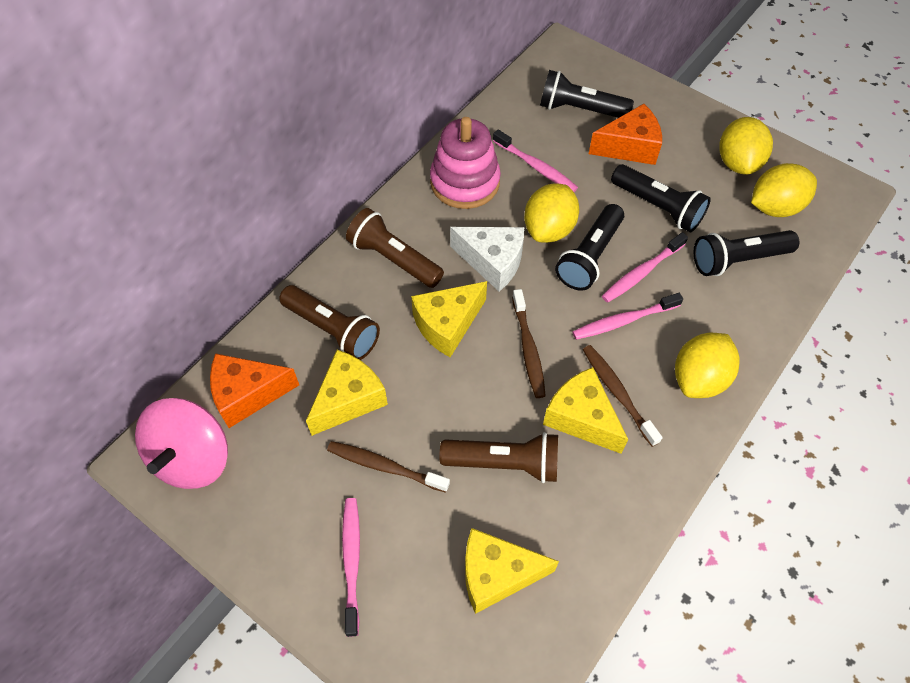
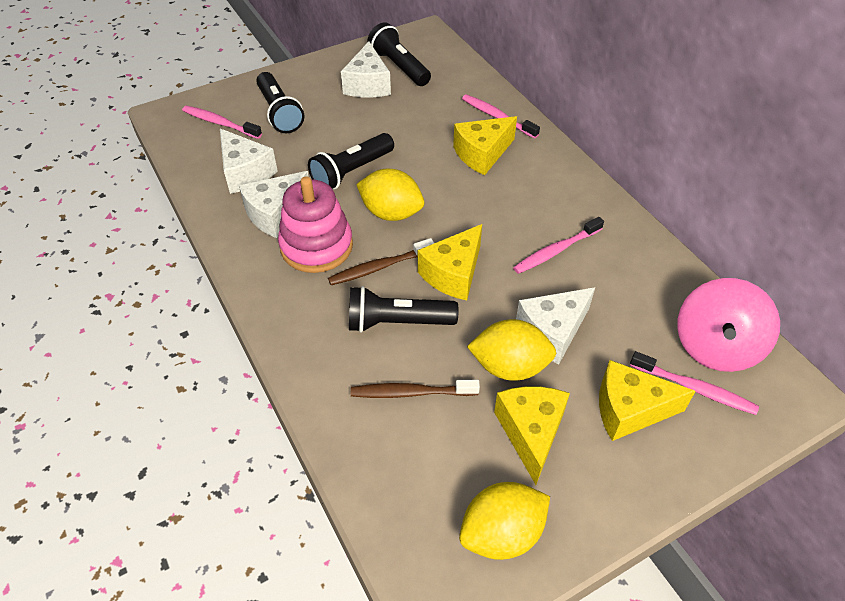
brown flashlight: [279,285,380,360] [346,208,444,288] [439,432,558,483] = 3 -> none = 0
brown toothbrush: [327,441,450,493] [512,289,546,398] [583,345,663,447] = 3 -> [328,238,434,285] [351,380,480,398] = 2
orange cheese: [210,353,299,428] [589,104,662,165] = 2 -> none = 0
white cheese: [450,227,525,292] = 1 -> [220,128,278,194] [239,171,309,238] [341,41,391,98] [516,287,595,364] = 4
yellow lemon: [524,183,579,243] [675,333,740,398] [719,117,773,175] [751,163,817,217] = 4 -> [356,169,424,221] [459,482,550,560] [467,319,556,381] = 3

